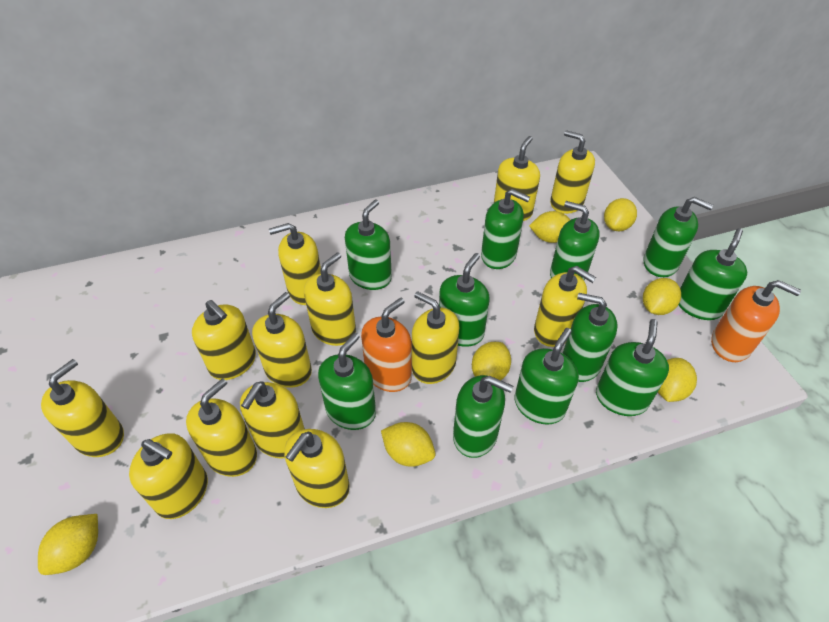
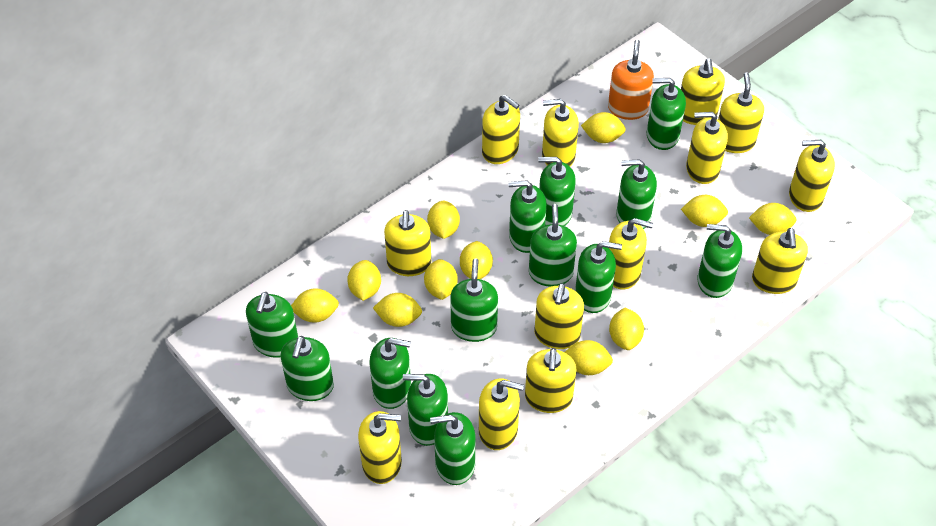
green soap dispenser: [318,333,376,430] [345,200,392,290] [439,253,490,347] [453,375,513,458] [481,189,530,269] [514,328,579,425] [550,201,600,280] [563,293,618,382] [596,319,669,416] [643,197,714,277] [679,228,747,320] = 11 -> [246,292,298,358] [280,336,334,401] [369,338,411,409] [403,374,448,446] [430,412,475,485] [450,258,498,342] [508,181,547,253] [529,204,577,287] [538,157,576,226] [575,241,622,313] [616,159,657,229] [647,78,686,150] [697,224,742,298] = 13
orange soap dispenser: [361,297,412,392] [711,280,801,362] = 2 -> [608,39,654,120] = 1
yellow lemon: [38,514,98,575] [381,422,435,467] [472,342,511,380] [529,211,570,243] [604,198,637,231] [643,278,681,315] [658,358,697,402] = 7 -> [291,288,339,323] [347,260,381,301] [373,293,422,327] [424,259,458,300] [427,201,460,239] [460,241,493,279] [565,340,613,375] [581,112,626,143] [609,308,644,350] [681,195,728,227] [749,203,796,235] = 11

